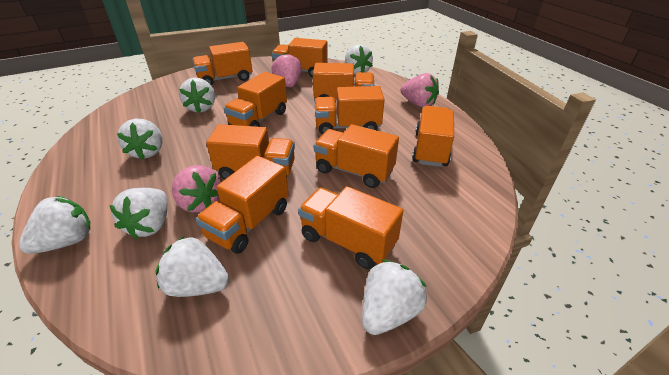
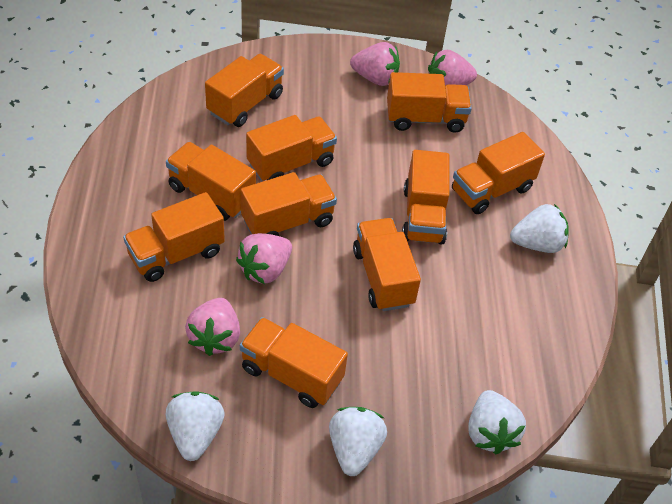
pink strawberry: [172,165,220,213] [271,53,302,87] [400,73,439,107] = 3 -> [185,298,240,356] [236,233,292,284] [350,42,400,86] [428,50,477,85] = 4
white strawberry: [19,196,90,254] [109,188,167,239] [117,119,163,160] [155,236,229,297] [179,78,215,113] [345,44,373,75] [362,260,427,335] = 7 -> [166,391,225,461] [329,407,387,476] [468,390,526,454] [510,204,569,253] = 4

